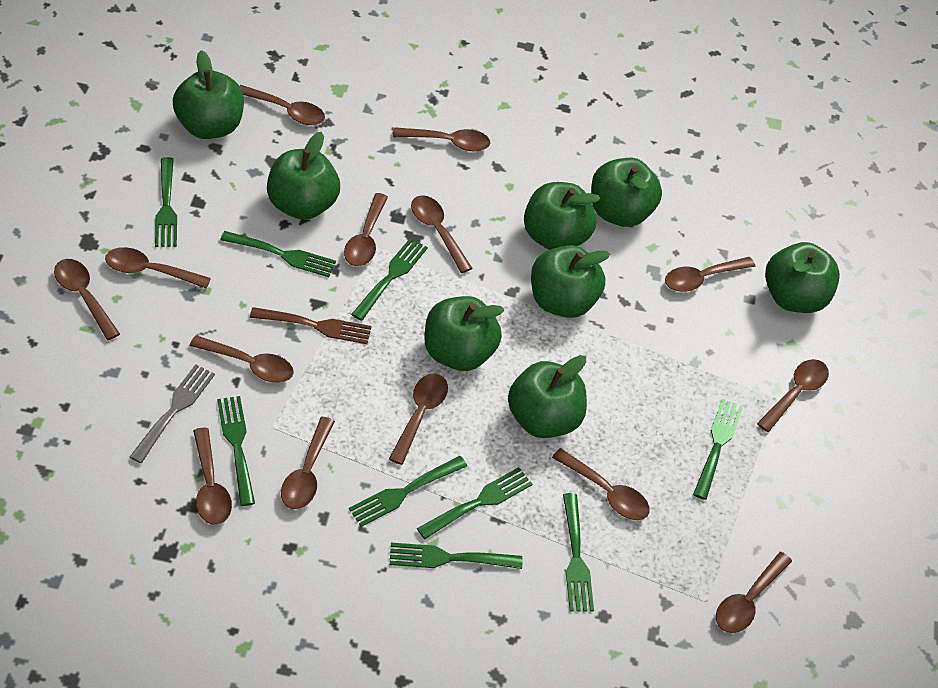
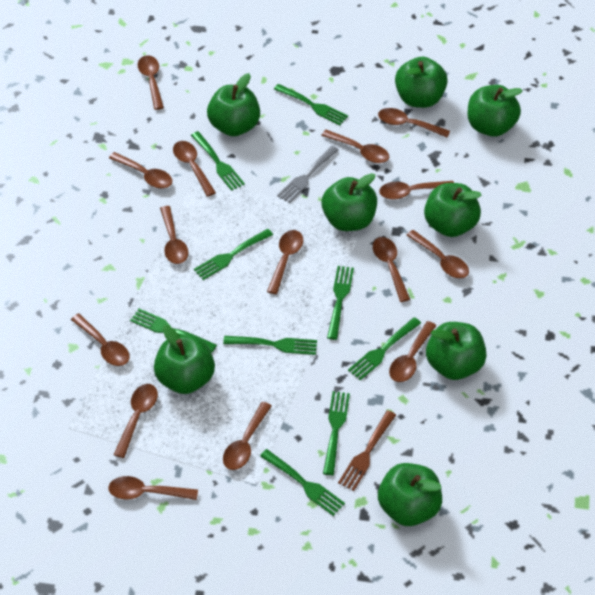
brown spoon: [54,259,120,340] [105,247,211,289] [190,335,294,383] [193,428,232,525] [240,85,325,125] [281,417,335,509] [344,193,388,266] [389,373,448,465] [393,127,490,151] [411,195,473,273] [552,448,650,520] [665,257,755,292] [716,552,792,633] [757,359,829,432] = 14 -> [71,314,130,366] [108,476,198,500] [109,152,172,189] [114,384,158,458] [138,55,164,110] [160,206,188,264] [173,141,216,197] [223,402,272,470] [267,230,303,294] [321,130,389,163] [373,237,410,302] [378,108,450,138] [379,181,454,200] [389,321,436,382] [406,230,469,279] = 15

